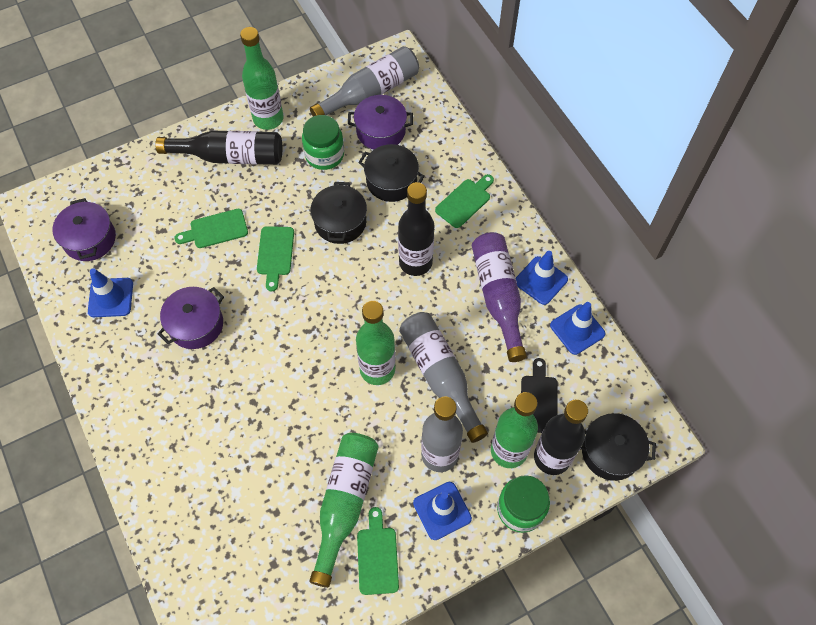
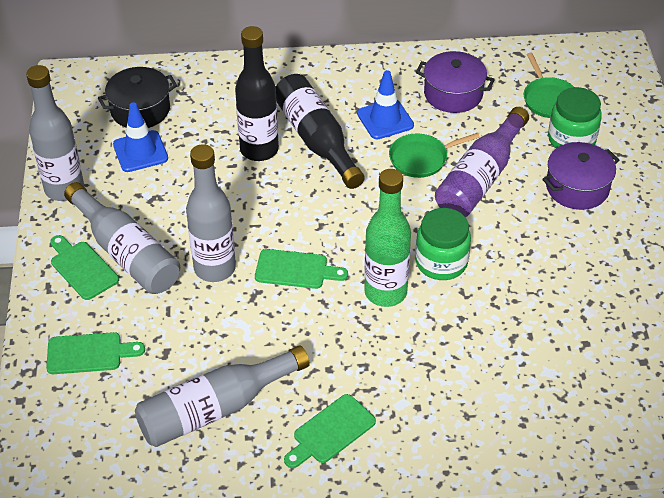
black bottle: [155,131,282,165] [398,182,434,276] [534,400,588,475] = 3 -> [235,26,279,161] [276,74,365,189] = 2
black cutting board: [521,358,558,433] = 1 -> none = 0
black pot: [311,182,367,244] [358,144,425,202] [580,413,656,481] = 3 -> [98,67,177,128] = 1
blue traffic cone: [88,268,133,317] [413,482,472,540] [516,251,568,305] [550,302,605,355] = 4 -> [113,102,168,172] [357,70,414,139] = 2
green bottle: [240,27,284,130] [309,433,379,588] [356,301,395,385] [491,392,538,468] = 4 -> [364,169,411,307] = 1
green pan: none = 0 -> [389,133,480,178] [524,53,574,118] = 2
grey bottle: [310,46,419,117] [399,312,488,443] [421,396,463,472] = 3 -> [26,65,84,201] [64,182,180,294] [135,345,310,447] [186,144,236,282] = 4
purple pot: [52,198,116,261] [157,287,224,349] [348,95,413,150] = 3 -> [416,51,495,113] [542,142,619,210] = 2

